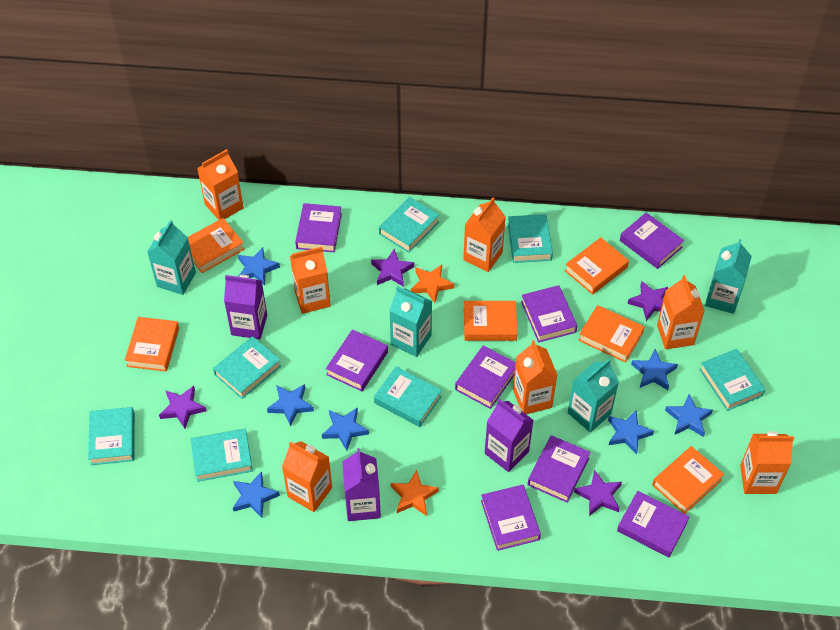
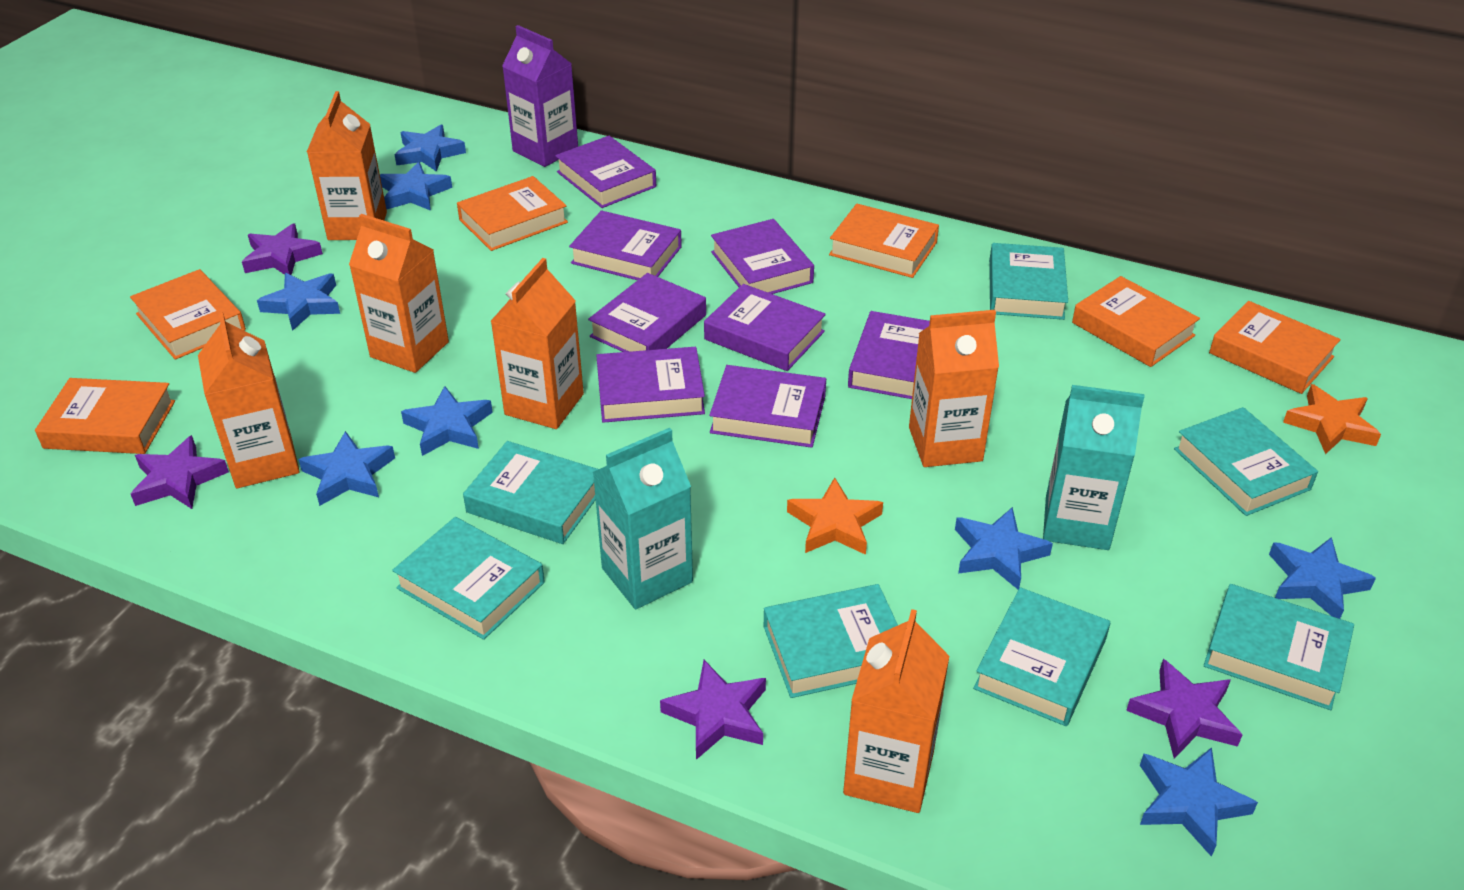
blue star: [233,471,280,518] [238,247,280,286] [267,384,314,427] [322,407,369,451] [608,410,654,455] [631,349,678,390] [665,394,713,437] = 7 -> [257,273,340,331] [298,431,395,506] [380,162,452,211] [394,125,466,172] [401,386,493,456] [955,507,1053,590] [1140,747,1258,857] [1269,537,1376,619] = 8
orange carton: [197,149,244,220] [282,441,332,512] [290,247,331,314] [463,197,506,272] [513,340,557,414] [657,275,705,349] [740,431,794,494] = 7 -> [198,311,300,488] [307,91,387,240] [349,214,449,373] [491,258,584,429] [843,609,949,813] [909,310,999,467] = 6
purple carton: [224,275,267,339] [342,448,381,521] [485,399,534,472] = 3 -> [502,25,578,167] = 1
turquoise carton: [147,220,196,295] [389,286,432,357] [568,359,619,432] [705,239,752,314] = 4 -> [592,428,693,609] [1043,385,1144,550] = 2

